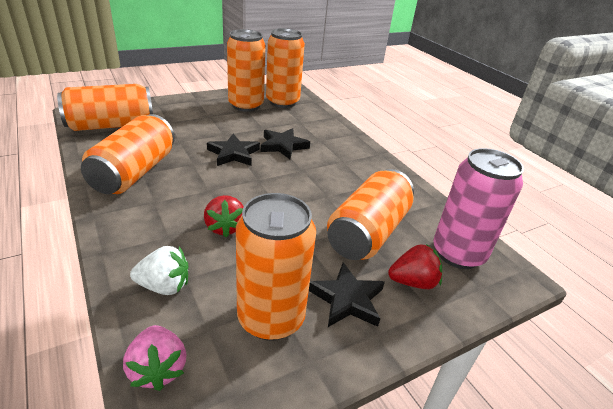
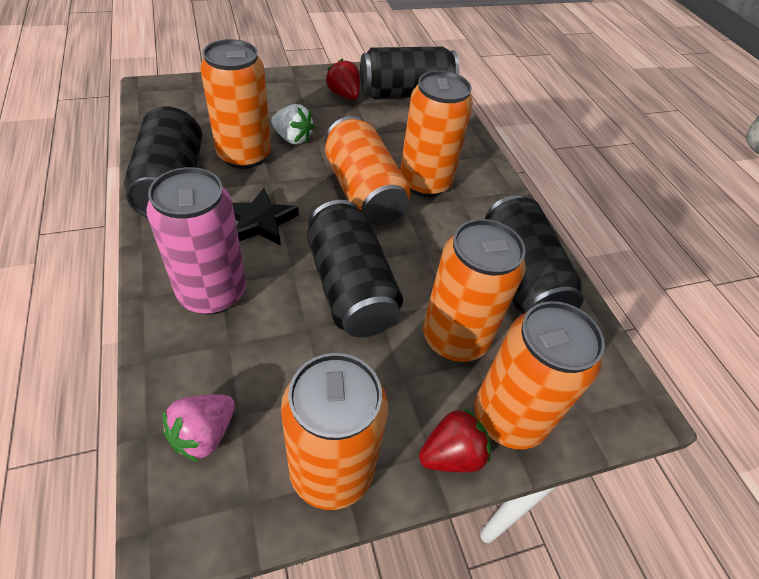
black can: none = 0 -> [124,106,202,218] [307,200,403,338] [360,47,459,99] [485,195,584,314] = 4
black star: [207,134,260,166] [260,128,310,159] [309,262,385,327] = 3 -> [232,188,299,246] = 1

